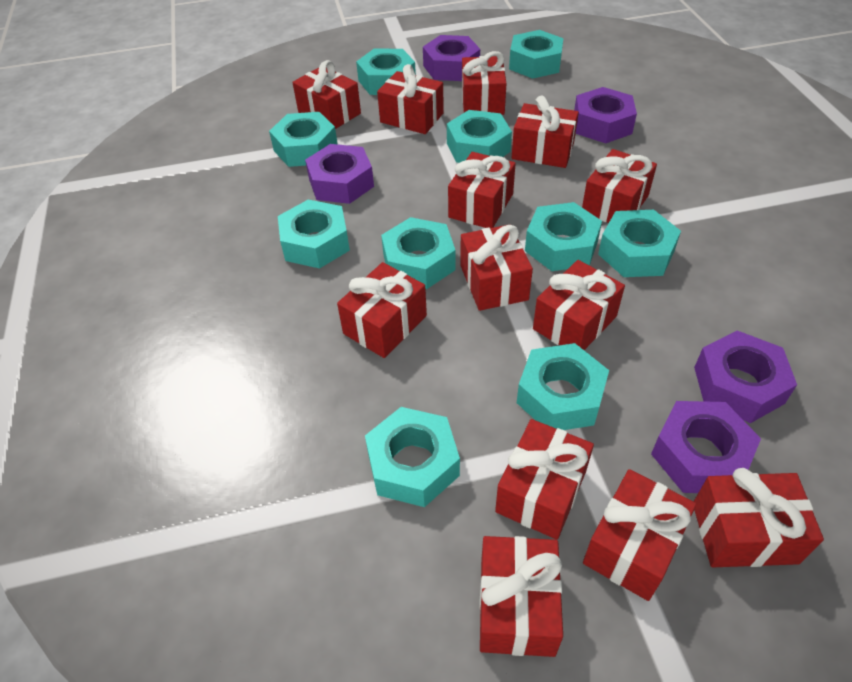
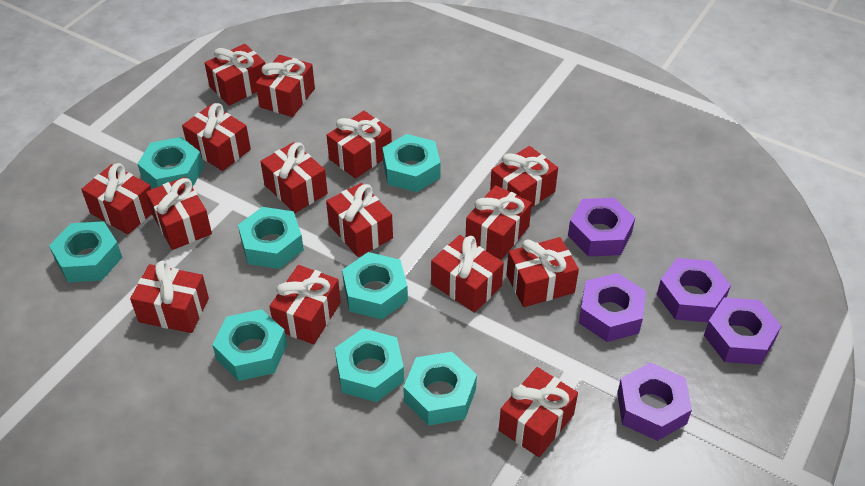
red gift: [292,60,361,129] [337,262,427,358] [377,64,444,134] [448,152,516,228] [460,224,533,311] [462,51,507,115] [479,536,563,657] [495,419,594,540] [512,96,579,168] [533,260,625,350] [582,149,657,223] [583,469,696,601] [694,468,824,567] = 13 -> [81,163,152,234] [130,261,209,333] [146,177,212,250] [182,103,251,171] [205,44,265,106] [256,55,315,117] [260,142,328,213] [270,265,341,344] [326,183,393,257] [327,111,392,179] [431,235,504,313] [466,185,532,260] [490,146,558,207] [499,367,578,457] [507,237,579,307] = 15
turquoise nut: [269,112,338,167] [278,200,350,269] [356,49,416,95] [365,407,460,507] [381,217,455,289] [447,110,512,163] [509,30,563,79] [517,343,609,430] [525,202,602,271] [598,210,681,277] = 10 -> [49,221,122,282] [137,137,204,189] [212,309,287,381] [238,207,304,269] [335,328,404,402] [342,252,408,319] [382,134,441,192] [403,352,477,426] = 8

